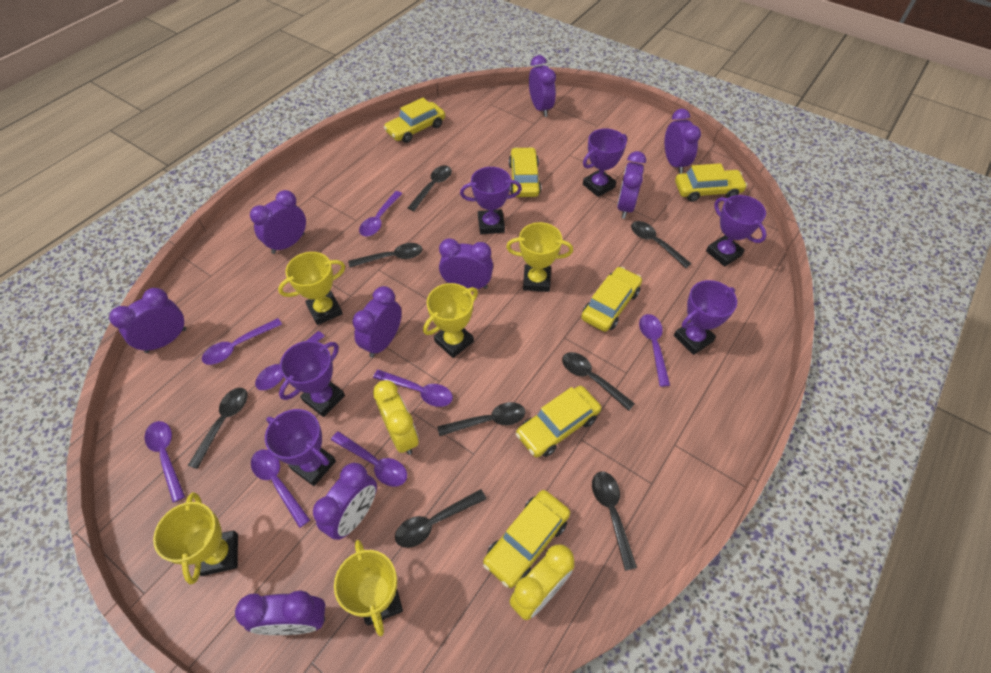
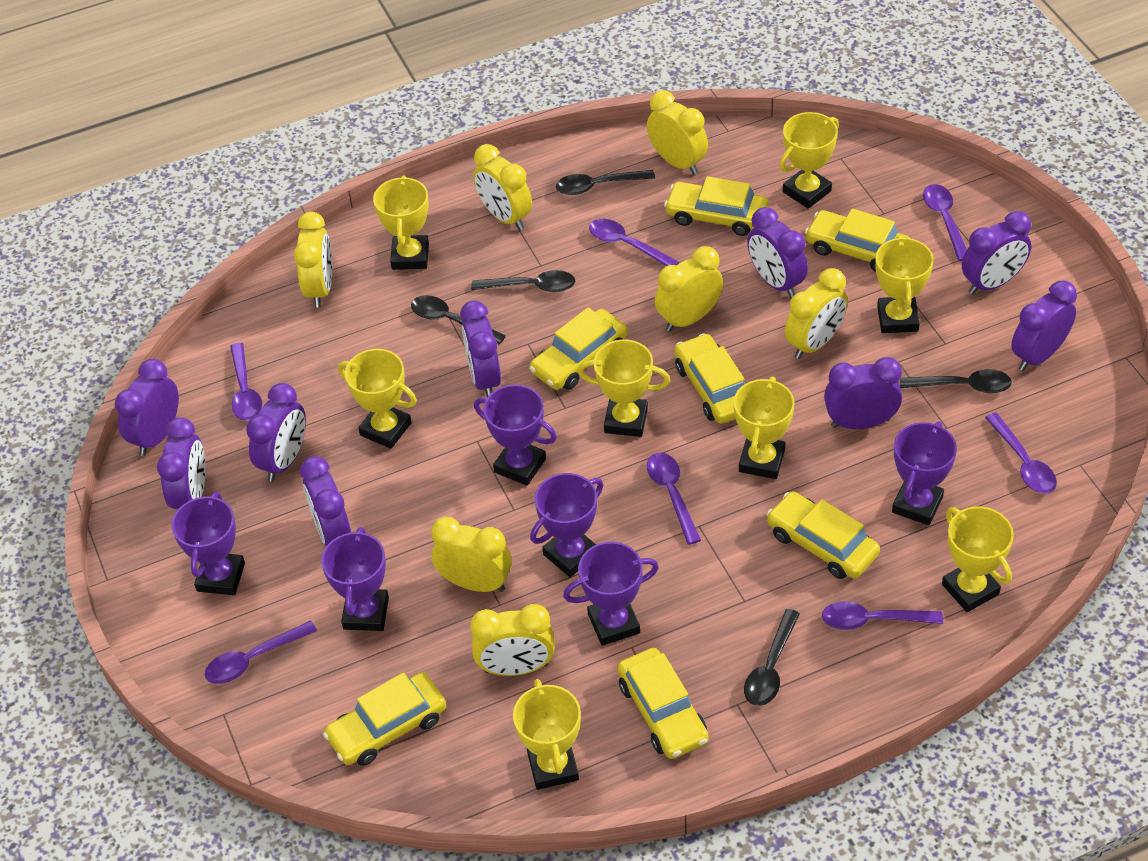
black spoon: [188,388,248,469] [348,243,422,267] [395,489,486,548] [408,166,452,211] [437,402,526,436] [562,352,635,411] [592,472,637,571] [631,221,692,268] = 8 -> [411,295,506,345] [471,270,575,292] [556,170,655,195] [744,609,800,706] [900,369,1012,393] = 5
purple spoon: [144,421,185,503] [202,318,282,365] [251,449,310,528] [255,331,325,390] [331,431,407,487] [359,191,402,237] [373,370,453,407] [639,314,670,387] = 8 -> [205,621,317,684] [230,343,262,421] [589,219,680,266] [647,452,701,545] [822,601,943,630] [923,184,967,261] [985,413,1057,494] = 7
yellow car: [384,98,445,143] [483,490,570,588] [509,147,541,197] [516,386,601,458] [581,267,642,332] [675,163,747,202] = 6 -> [323,672,446,766] [529,307,628,390] [617,648,709,759] [664,176,768,236] [674,333,745,424] [767,491,880,579] [805,208,911,272] = 7
yellow clock: [373,380,419,455] [509,545,575,620] = 2 -> [294,212,332,307] [431,517,512,592] [470,604,555,676] [473,144,532,230] [647,90,708,174] [655,246,723,332] [785,268,848,359] = 7
yellow trophy: [153,492,238,585] [278,252,345,325] [334,540,403,637] [423,283,478,358] [506,222,573,292] = 5 -> [338,349,417,449] [373,176,429,270] [513,679,581,790] [578,340,670,437] [733,377,795,479] [780,112,839,209] [875,235,934,333] [942,507,1014,612] = 8

